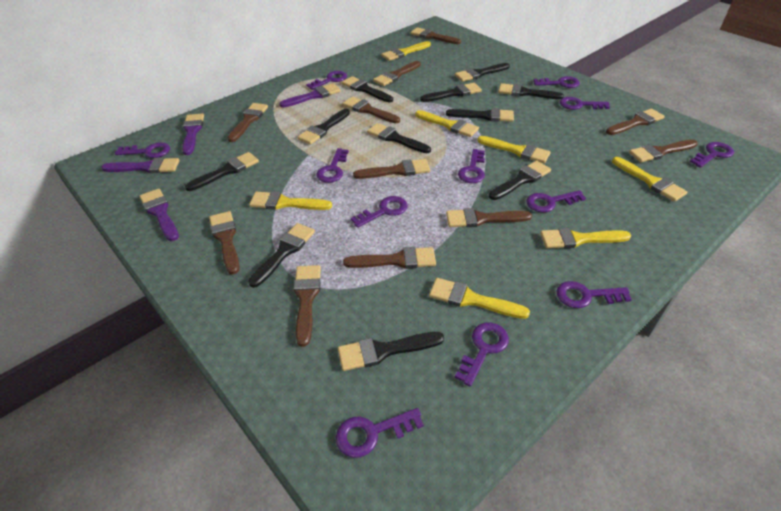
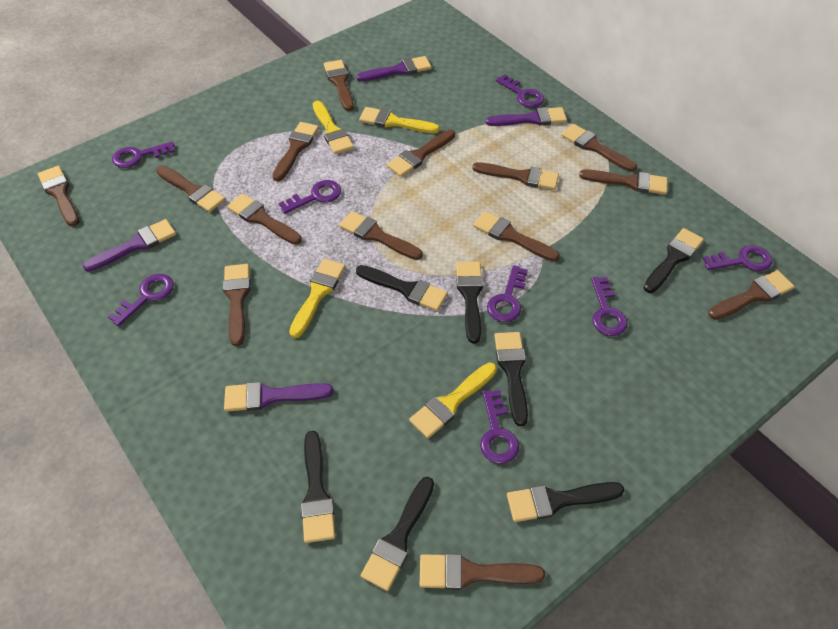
black brush: [185,152,259,191] [248,223,315,288] [297,109,350,145] [338,332,444,371] [342,76,393,102] [367,123,431,153] [420,83,482,102] [446,108,514,122] [455,63,510,82] [489,161,551,200] [498,83,564,99] = 11 -> [301,431,335,543] [356,265,448,311] [361,477,434,591] [456,262,483,343] [494,332,528,426] [507,482,624,522] [644,228,704,293] = 7
brown brush: [209,211,240,275] [228,103,268,142] [294,265,321,347] [342,96,400,123] [343,247,436,269] [353,159,430,179] [373,61,421,86] [410,27,461,44] [446,208,532,227] [606,109,665,135] [629,139,698,162] = 11 -> [38,166,79,227] [156,166,226,212] [223,264,250,346] [227,194,302,245] [272,122,319,181] [324,60,354,111] [339,211,423,260] [387,130,455,177] [420,554,545,590] [472,162,559,190] [473,211,560,262] [561,124,637,172] [579,170,668,195] [708,270,795,320] = 14
purple key: [115,142,170,158] [306,71,347,90] [316,148,349,183] [336,408,424,458] [351,196,408,228] [455,323,509,387] [458,149,485,183] [527,190,586,212] [534,76,580,88] [557,281,632,308] [560,97,610,110] [690,142,734,168] = 12 -> [108,274,174,326] [112,142,175,168] [279,180,341,214] [480,390,519,464] [487,265,528,322] [496,74,544,107] [591,277,627,336] [703,245,772,271] = 8
yellow brush: [249,191,332,210] [381,41,431,61] [415,110,479,137] [429,278,530,319] [477,136,551,163] [540,228,631,248] [612,157,688,202] = 7 -> [289,259,345,338] [313,101,354,154] [359,107,440,133] [409,363,497,439] = 4

